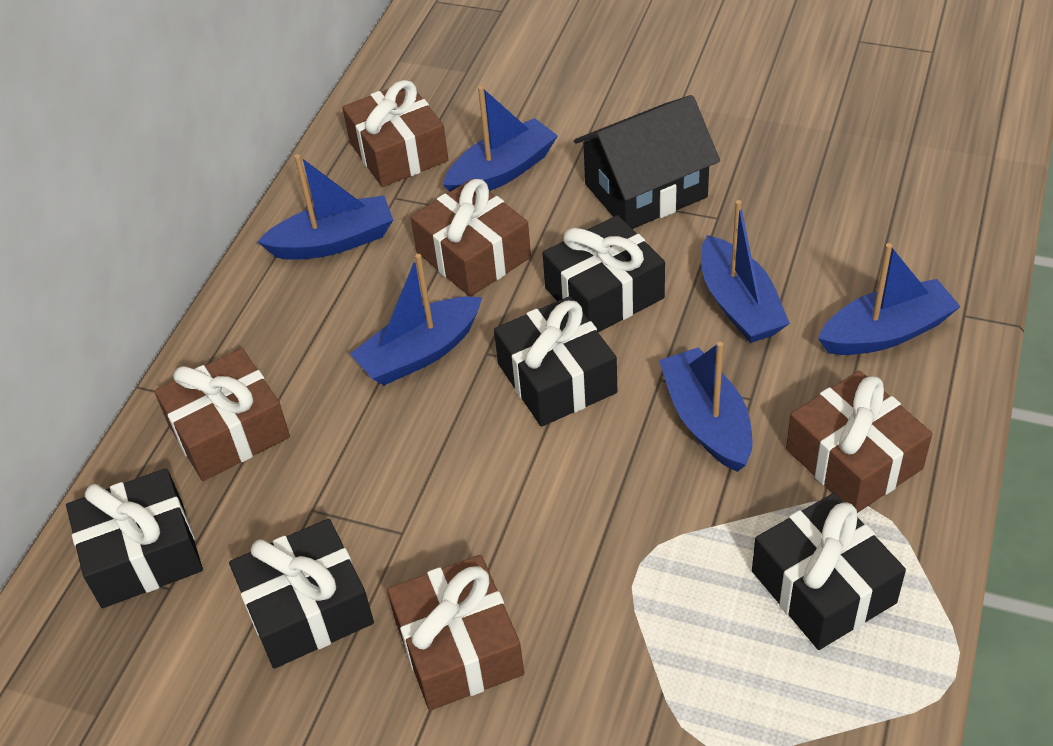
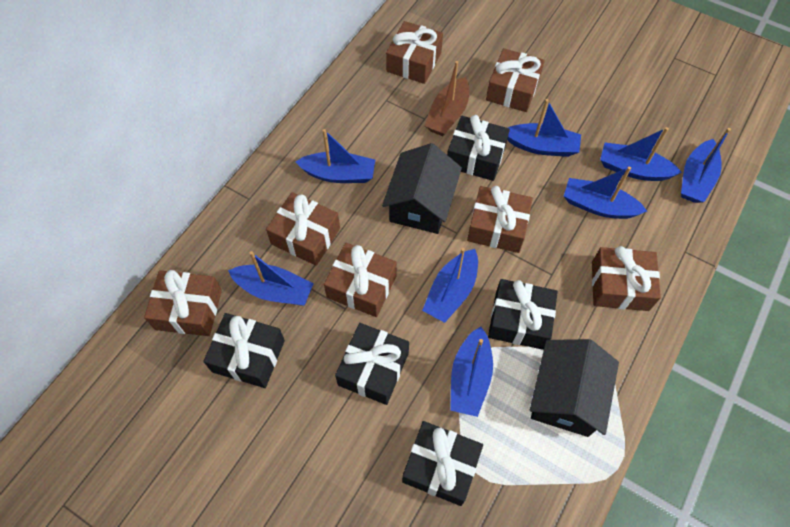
black house: [574,95,720,229] = 1 -> [382,143,462,234] [530,339,619,437] = 2
blue boat: [258,154,393,260] [350,254,482,385] [443,86,558,192] [659,342,753,472] [701,200,790,343] [818,243,961,355] = 6 -> [228,251,314,305] [295,129,375,183] [422,248,478,323] [450,327,493,417] [507,99,581,157] [564,166,647,219] [600,127,682,181] [681,128,731,203] = 8
brown boat: none = 0 -> [425,61,469,136] = 1
brown gift: [154,348,290,481] [342,80,449,187] [387,555,524,711] [410,179,531,297] [786,371,932,513] = 5 -> [144,270,222,336] [266,192,340,266] [324,243,397,317] [386,21,443,84] [467,186,533,253] [486,48,545,112] [592,246,661,311] = 7

